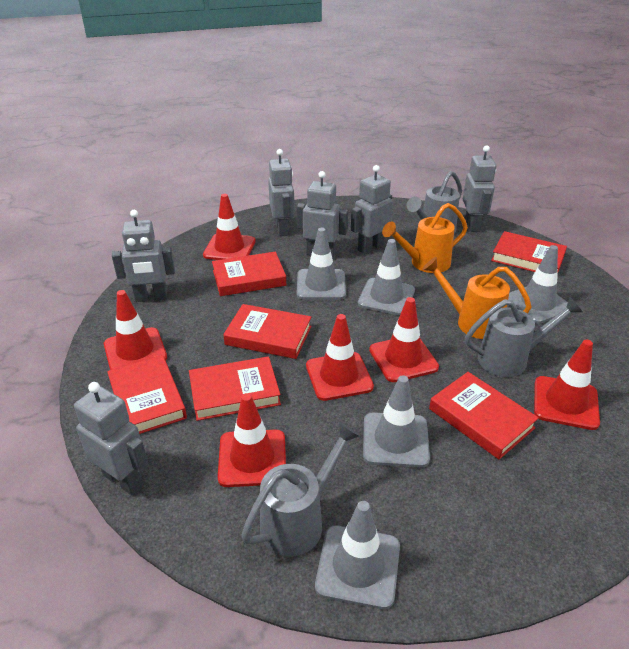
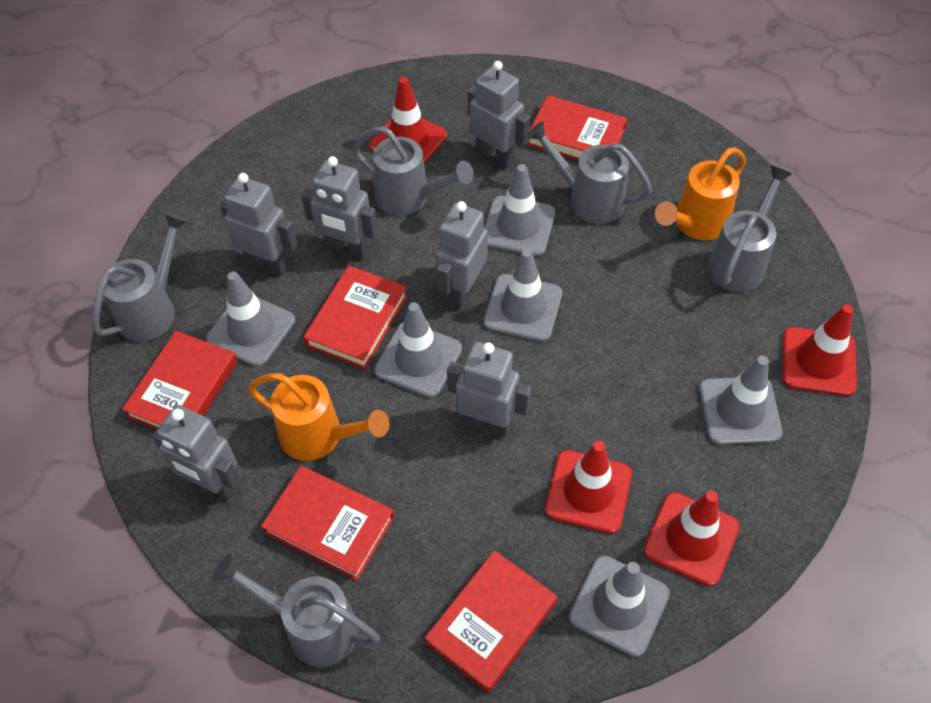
grey traffic cone: [297,228,346,300] [315,501,400,609] [358,239,415,315] [363,375,430,468] [508,245,568,324] = 5 -> [206,271,295,367] [374,302,462,398] [484,164,555,256] [484,249,562,342] [569,556,670,657] [699,356,783,445] = 6
grey watering can: [241,422,360,556] [406,171,462,234] [465,297,583,377] = 3 -> [92,212,188,341] [213,554,380,667] [353,126,474,216] [527,121,653,224] [707,165,792,292] = 5
red book: [107,355,187,434] [189,356,281,421] [212,252,286,296] [223,304,311,359] [429,372,539,459] [491,231,567,272] = 6 -> [122,331,238,429] [261,466,394,581] [303,266,407,369] [425,550,557,693] [527,95,627,160] = 5
red traffic cone: [104,290,167,370] [203,194,256,260] [218,393,286,487] [306,314,374,401] [369,297,439,382] [534,340,600,430] = 6 -> [369,77,447,164] [545,441,632,534] [644,491,740,586] [783,304,857,396] = 4

